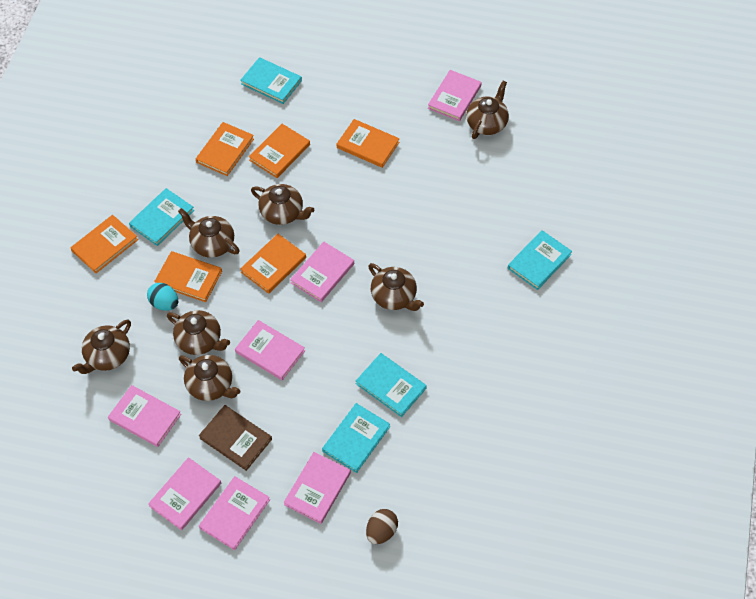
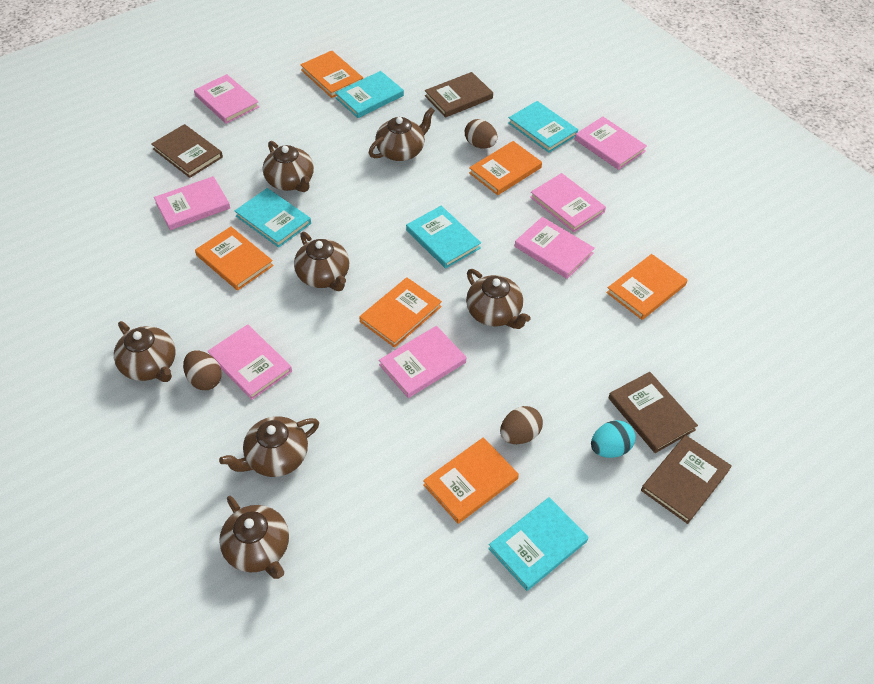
brown book: [199,405,272,471] = 1 -> [151,124,223,178] [425,72,493,118] [608,372,698,453] [641,435,732,524] = 4
brown egg: [366,509,398,544] = 1 -> [183,350,222,390] [465,119,498,148] [500,406,543,444] = 3

